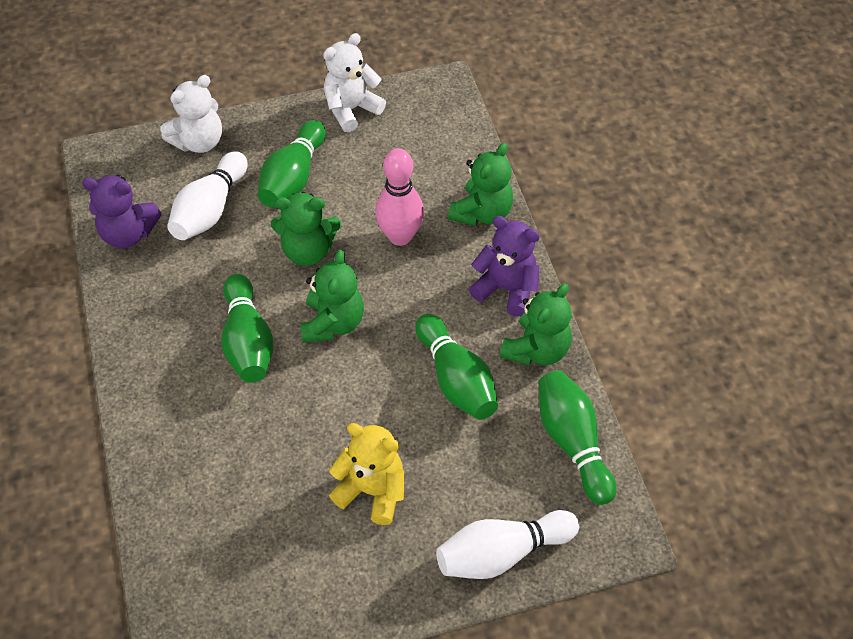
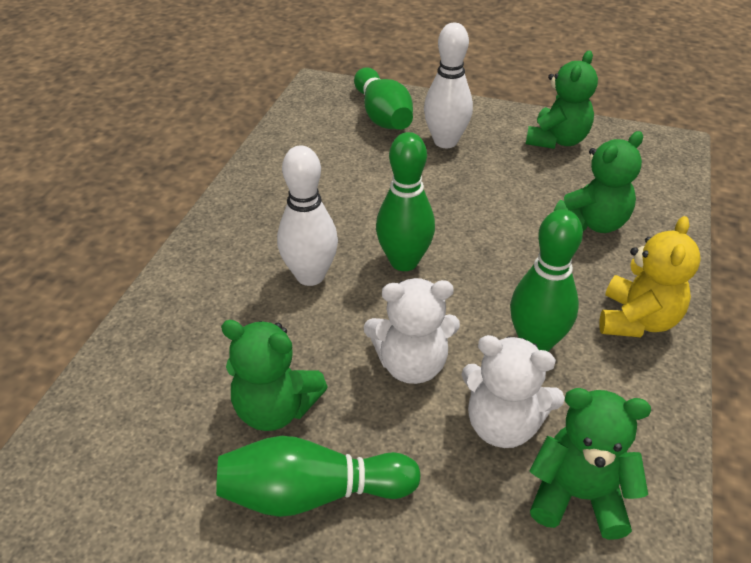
pink bowling pin: [375,148,424,246] = 1 -> none = 0
purple teddy bear: [82,175,162,248] [469,216,540,317] = 2 -> none = 0

